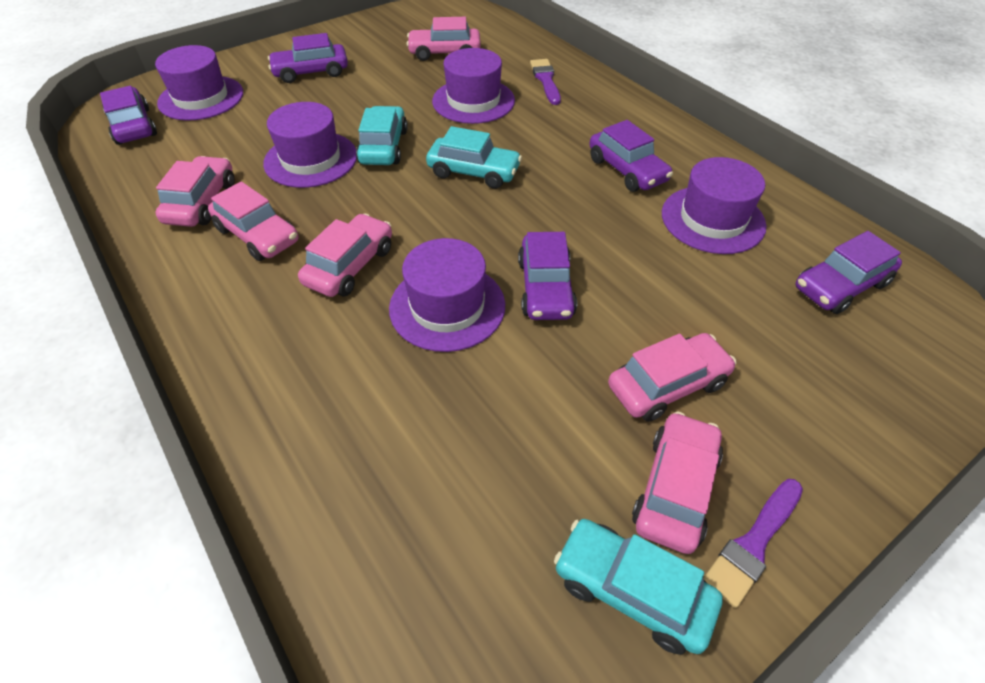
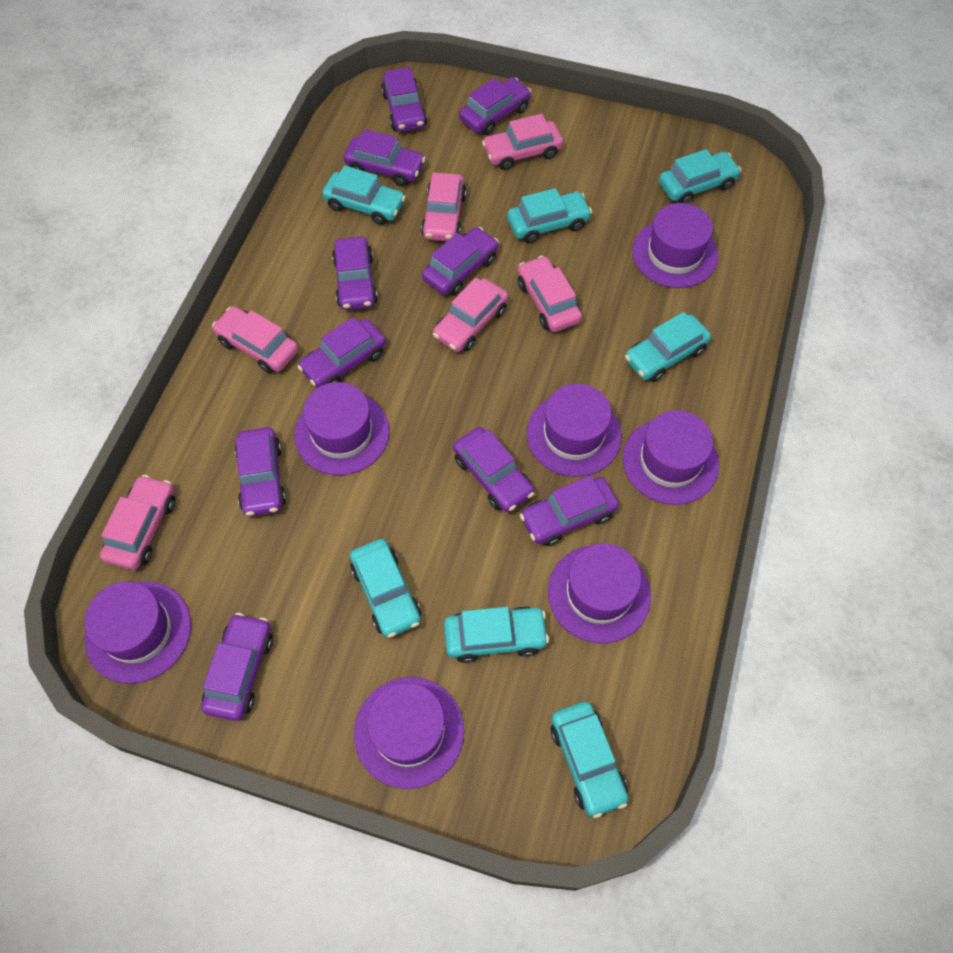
purple brush: [530,59,561,105] [703,479,803,608] = 2 -> none = 0
purple car: [100,86,157,145] [268,33,348,83] [518,232,577,320] [589,120,673,192] [795,231,902,314] = 5 -> [201,613,273,721] [235,427,286,516] [298,317,386,388] [332,237,378,310] [344,129,426,186] [381,67,427,132] [422,227,499,296] [453,427,535,512] [459,77,532,135] [520,475,619,546] = 10
purple hat: [155,45,243,121] [263,102,357,188] [389,238,505,352] [432,48,515,124] [662,157,767,254] = 5 -> [84,582,191,684] [294,382,390,475] [354,677,464,789] [527,384,622,477] [548,543,651,643] [623,410,719,505] [632,203,718,288] = 7
turquoise car: [356,106,408,165] [426,126,522,189] [554,519,723,655] = 3 -> [322,165,406,225] [350,539,421,638] [444,606,549,663] [507,188,592,243] [551,702,628,818] [625,312,711,382] [659,149,741,204] = 7

